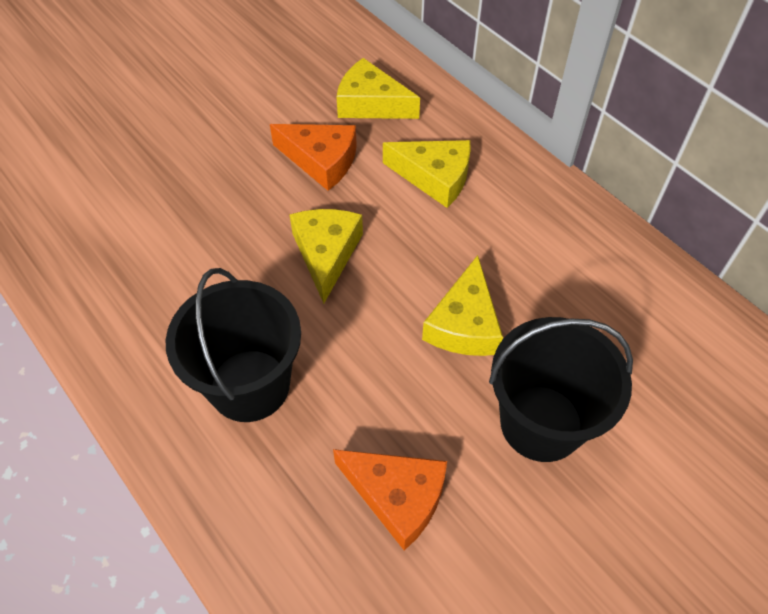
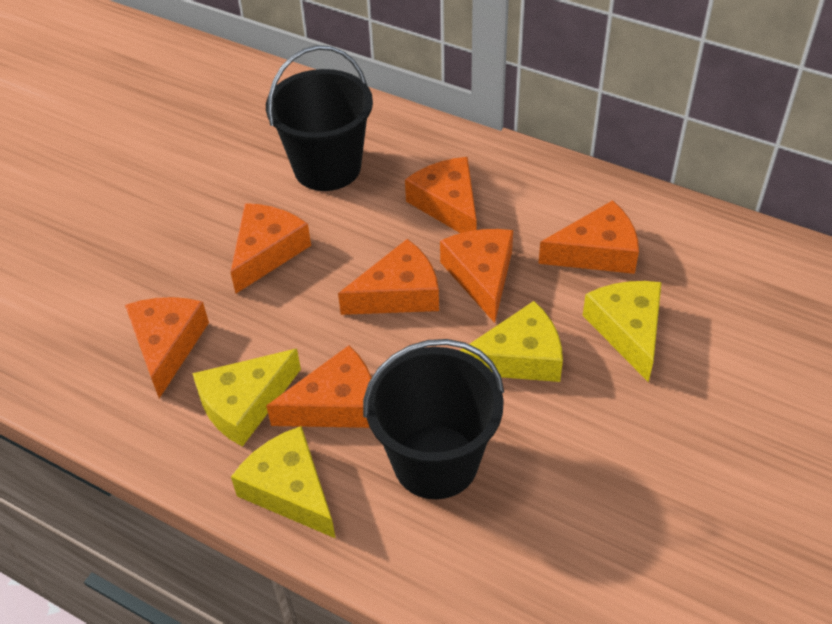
orange cheese: [270,124,357,191] [333,449,447,551] = 2 -> [125,297,209,398] [230,203,311,293] [266,345,372,428] [338,239,439,315] [405,157,477,233] [440,229,513,323] [538,200,639,274] = 7

